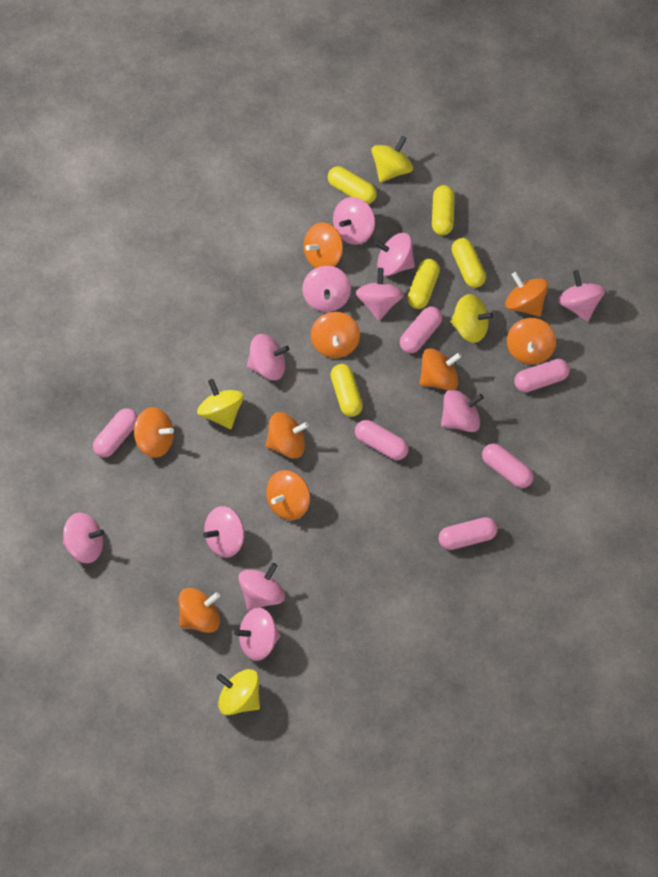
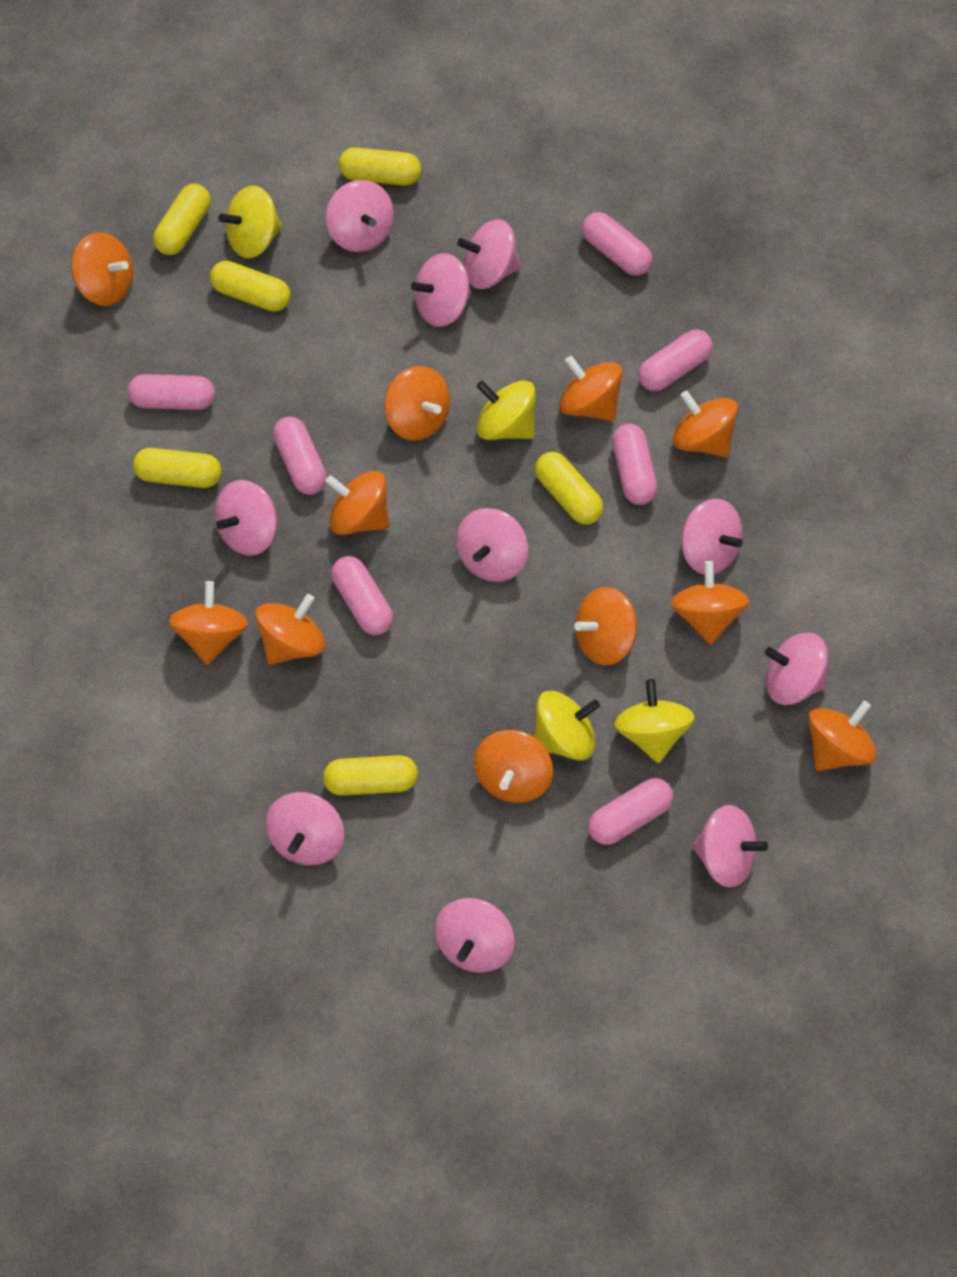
orange spinning top: [134,407,174,458] [179,588,220,633] [265,412,309,458] [266,470,310,520] [304,222,343,268] [311,312,360,358] [419,348,462,390] [505,272,548,317] [507,318,556,364] = 9 -> [71,232,133,306] [169,581,248,665] [255,594,325,665] [325,471,389,535] [384,366,450,441] [474,730,553,803] [559,356,623,421] [574,587,637,665] [671,561,749,645] [673,391,738,457] [808,701,877,771] = 11
pink capsule: [93,408,138,457] [355,420,409,460] [400,307,442,353] [438,517,498,550] [482,443,534,488] [514,359,570,392] = 6 -> [128,374,215,410] [273,417,327,495] [331,556,393,635] [582,212,653,276] [588,778,674,845] [612,423,658,505] [638,329,713,391] = 7
pink spinning top: [63,513,105,563] [203,506,244,558] [234,608,281,661] [238,563,285,611] [247,334,289,380] [302,266,351,312] [333,197,375,245] [355,268,404,321] [374,233,415,276] [441,389,484,432] [558,270,605,322] = 11 -> [215,480,277,556] [266,792,344,865] [326,180,394,252] [411,253,471,327] [434,898,515,973] [456,508,528,582] [457,220,521,289] [681,499,743,575] [692,805,768,888] [765,633,828,705] = 10
yellow capsule: [328,166,377,204] [330,364,363,417] [407,259,440,309] [432,185,455,235] [452,238,486,288] = 5 -> [133,448,222,488] [153,184,211,255] [210,261,290,312] [323,755,418,796] [339,147,421,186] [535,452,604,525] = 6

